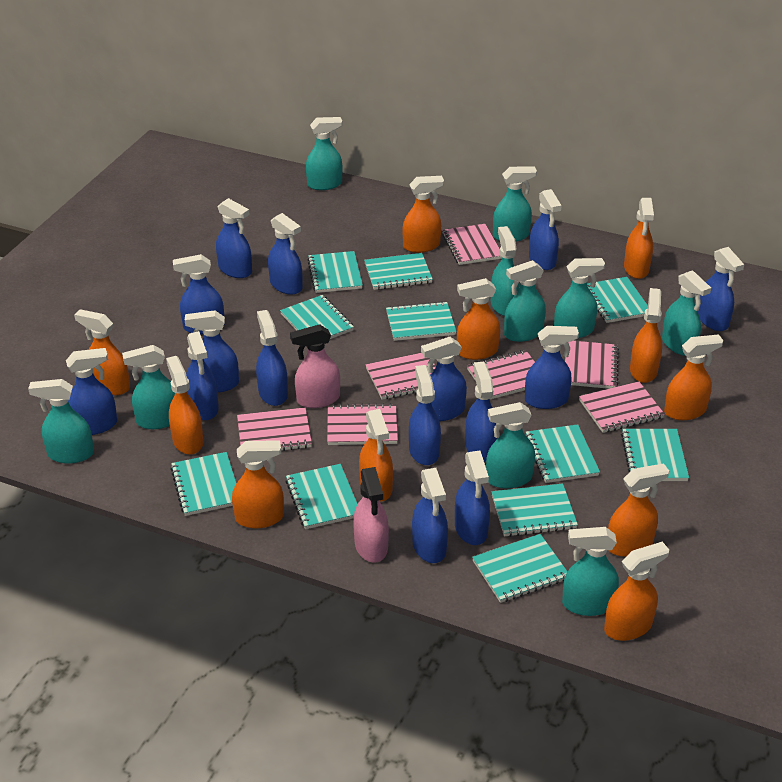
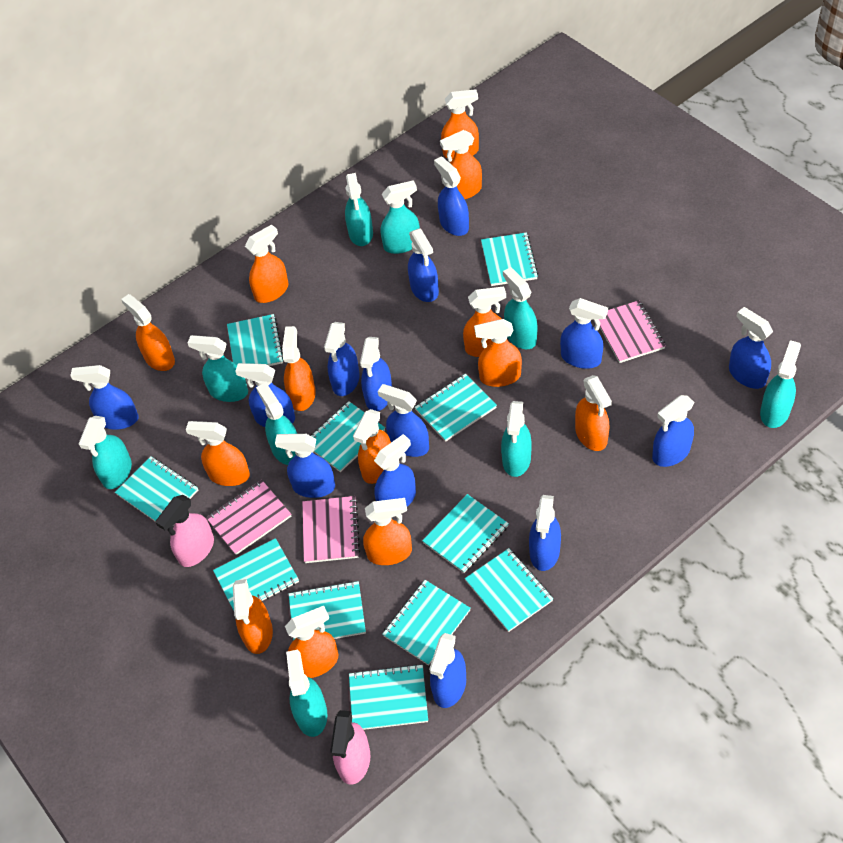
blue spray bottle: [66,348,117,435] [173,254,225,334] [185,310,239,392] [186,331,219,420] [216,198,252,278] [256,310,288,406] [268,213,303,295] [409,365,441,465] [412,468,448,563] [421,337,467,421] [455,451,490,545] [465,362,498,462] [525,326,579,409] [529,189,562,270] [698,247,744,331] = 15 -> [70,365,139,430] [235,363,295,427] [275,434,335,498] [324,322,360,396] [360,337,392,411] [374,434,416,507] [378,384,429,457] [408,228,439,302] [429,633,466,708] [434,157,469,236] [529,495,561,571] [560,298,608,369] [652,395,694,467] [729,307,773,389] = 14
orange spray bottle: [74,309,130,396] [166,356,203,455] [232,440,284,528] [359,409,393,502] [403,176,444,253] [457,278,500,360] [604,542,669,641] [608,463,669,557] [624,198,654,279] [630,288,662,383] [664,334,723,420] = 11 -> [121,294,175,371] [186,421,250,486] [233,579,273,654] [245,224,289,303] [282,326,316,411] [285,606,338,678] [353,409,391,484] [363,498,412,565] [440,130,482,199] [441,89,479,159] [463,286,506,357] [474,319,522,387] [575,375,612,451] = 13
pink notebook: [237,407,312,451] [327,403,398,445] [366,353,436,400] [442,224,502,265] [467,350,535,399] [565,341,619,389] [579,382,665,433] = 7 -> [206,480,291,555] [302,496,360,563] [599,300,666,363] = 3
turquoise spray bottle: [28,379,94,464] [122,345,175,429] [306,117,343,190] [486,402,535,489] [491,226,520,316] [493,166,537,242] [504,260,546,342] [554,258,605,338] [562,527,619,616] [662,270,711,356] = 10 -> [79,416,132,489] [188,335,248,402] [256,383,297,465] [286,650,327,737] [345,173,373,246] [380,180,420,254] [501,401,532,477] [503,267,537,349] [760,340,801,428] = 9

